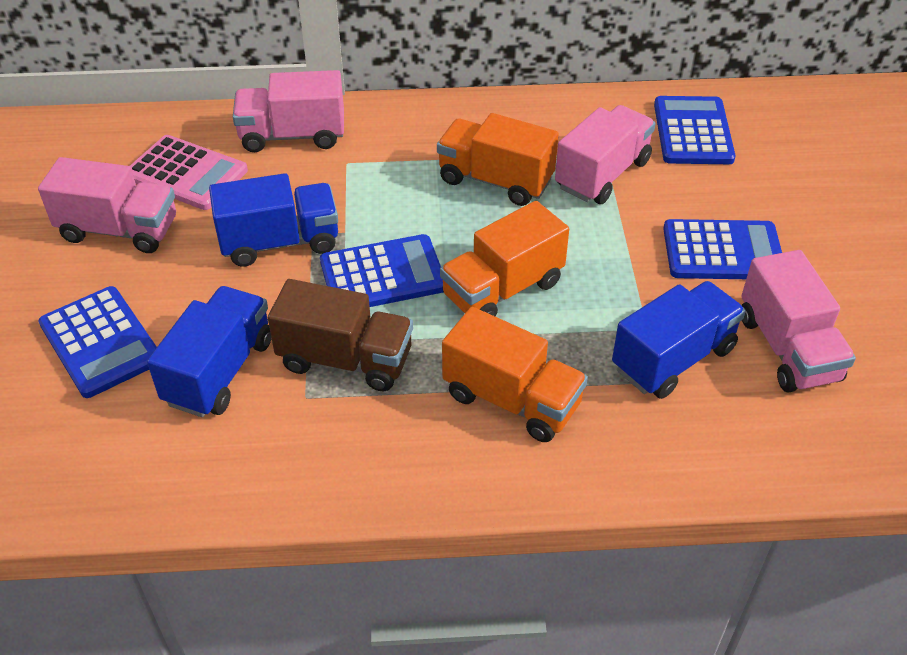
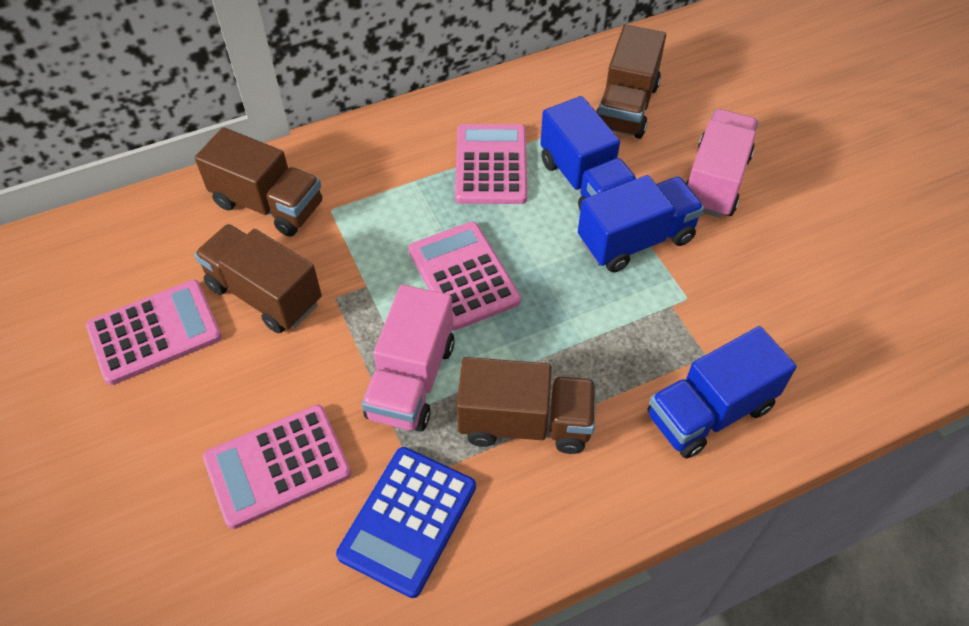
blue calculator: [38,286,157,398] [320,234,443,307] [654,96,736,164] [663,219,782,279] = 4 -> [336,447,476,598] = 1
brown truck: [268,279,413,391] = 1 -> [194,224,322,333] [195,127,322,237] [457,357,596,454] [596,25,666,139] = 4
orange truck: [437,113,559,206] [440,201,569,317] [442,307,588,442] = 3 -> none = 0
pink calculator: [130,135,248,210] = 1 -> [86,280,222,385] [203,405,351,529] [409,222,521,330] [455,124,527,204] = 4
pink truck: [38,157,176,253] [233,70,344,152] [555,105,656,204] [741,250,856,393] = 4 -> [362,285,455,432] [686,109,758,218] = 2

